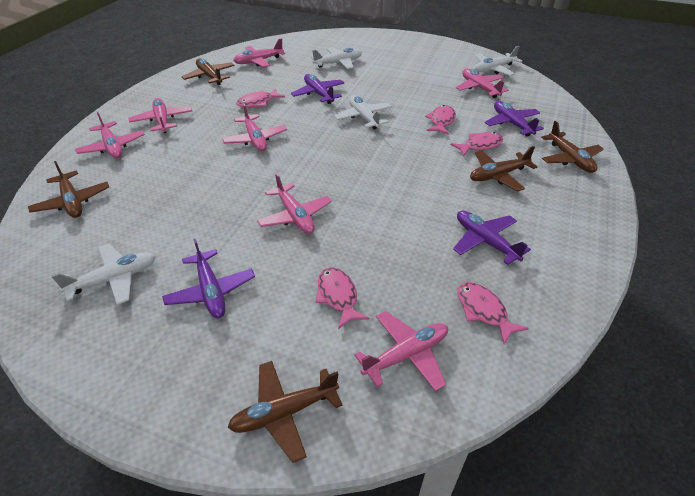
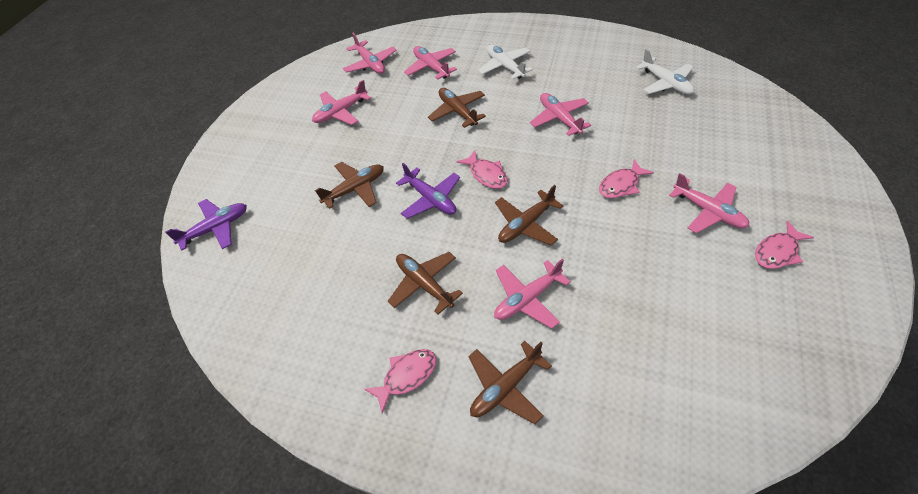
pink fish: [236,88,285,108] [315,267,369,329] [425,105,456,135] [450,132,503,156] [457,282,529,344] = 5 -> [364,349,436,414] [457,150,508,189] [599,159,654,198] [755,220,814,269] = 4
pink plane: [75,112,145,158] [129,98,192,133] [222,104,287,151] [233,38,285,67] [257,173,332,234] [354,311,448,391] [456,69,508,98] = 7 -> [312,80,371,125] [343,33,397,74] [404,46,457,80] [494,259,571,329] [530,93,591,136] [669,173,749,233] = 6
purple plane: [162,239,255,318] [291,74,344,104] [453,211,531,265] [485,101,544,136] = 4 -> [165,199,247,250] [396,163,460,219] = 2
white plane: [52,244,155,305] [311,47,362,69] [334,95,392,130] [474,46,522,76] = 4 -> [478,45,533,79] [636,49,694,95] = 2

